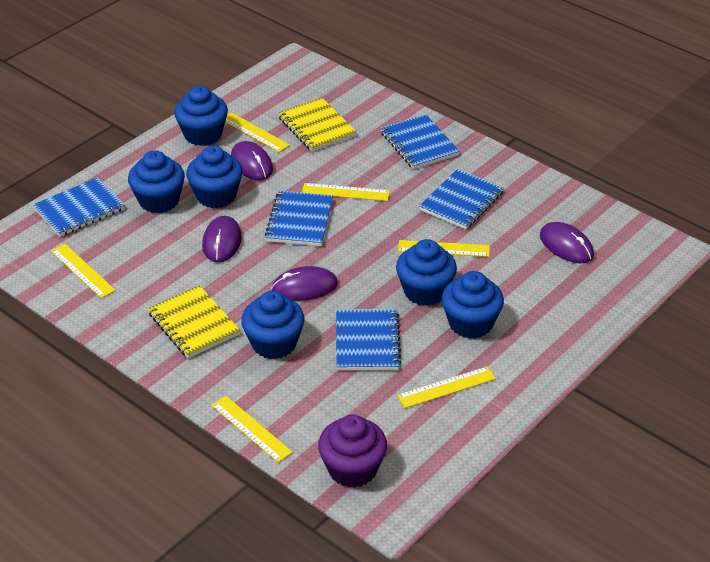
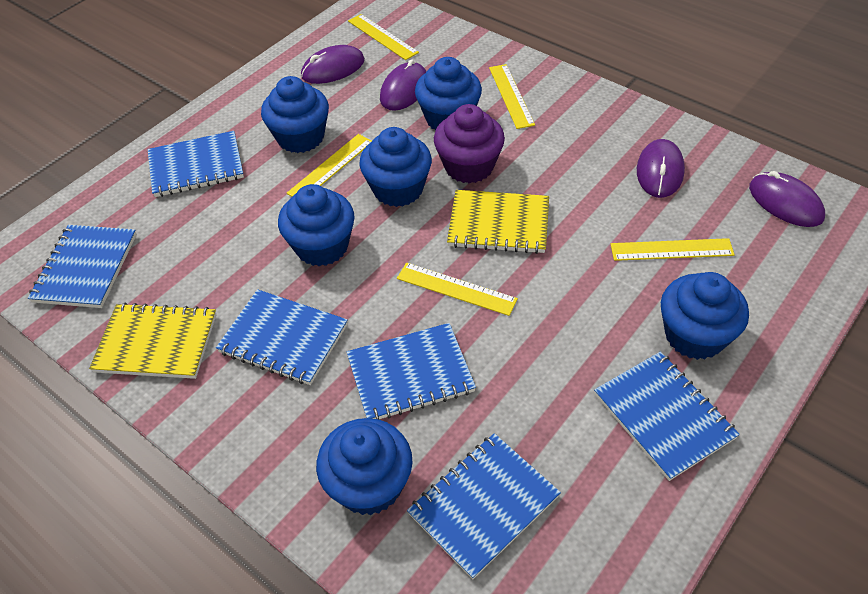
blue notebook: [33,177,125,237] [265,191,333,246] [336,309,402,370] [381,114,460,169] [419,169,504,229] = 5 -> [28,225,137,308] [148,131,244,197] [216,289,348,385] [347,323,476,420] [407,433,561,579] [594,352,740,481] = 6
yellow ruler: [51,244,116,298] [211,396,293,463] [225,112,290,152] [302,183,390,201] [397,366,496,408] [398,240,490,257] = 6 -> [287,134,372,197] [348,14,419,60] [397,263,518,316] [489,64,535,129] [611,238,735,261] = 5

